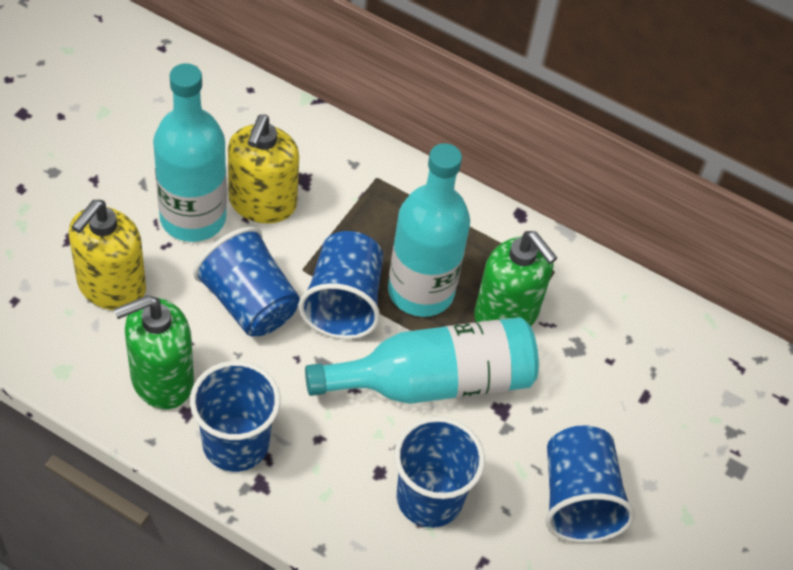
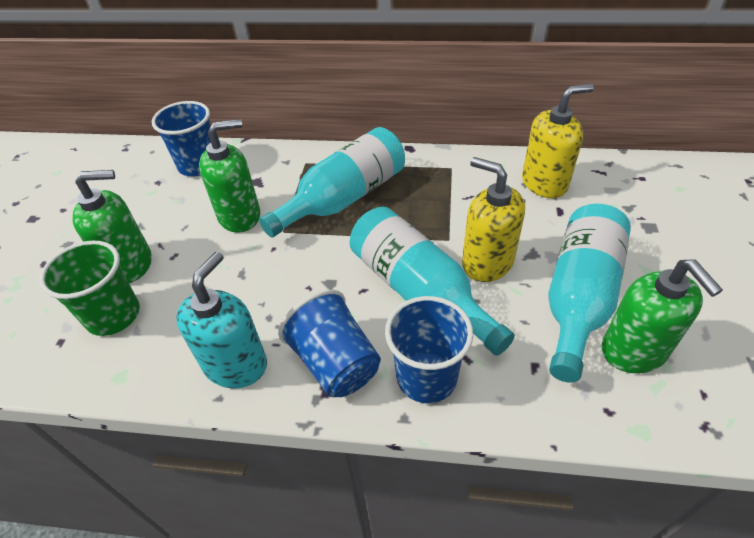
blue cup: [190,361,280,472] [193,227,300,336] [299,231,383,339] [394,416,485,528] [546,425,635,543] = 5 -> [152,101,211,176] [278,290,381,397] [385,296,473,403] = 3
green cup: none = 0 -> [39,241,140,336] = 1
green soap dispenser: [114,295,194,409] [474,231,557,326] = 2 -> [73,170,152,283] [199,119,260,233] [602,259,723,373] = 3
turquoise soap dispenser: none = 0 -> [176,252,267,388] = 1

